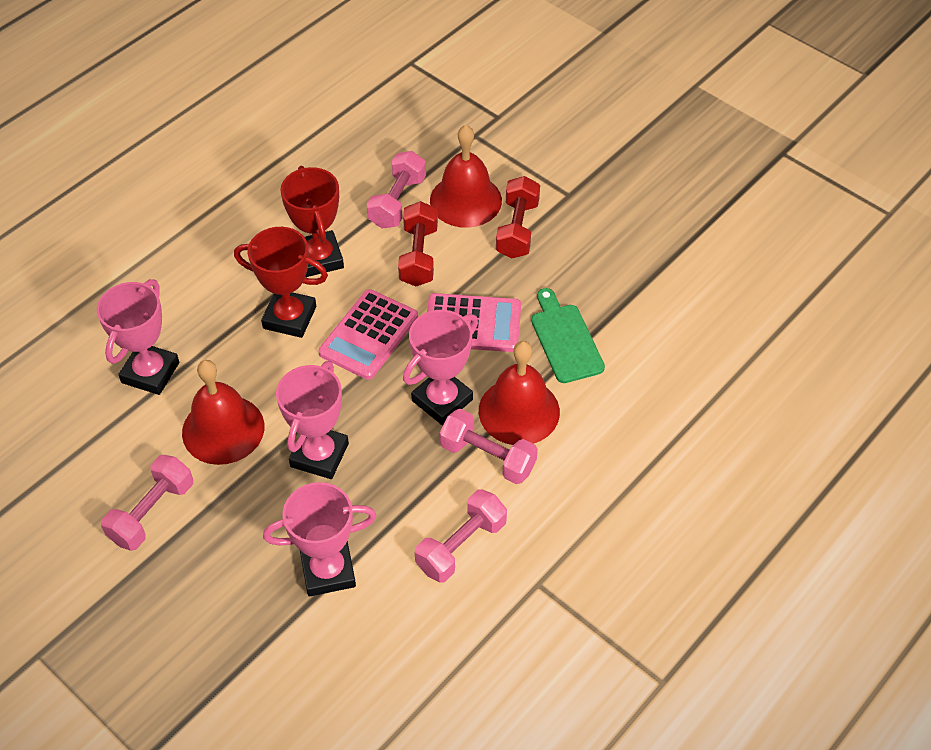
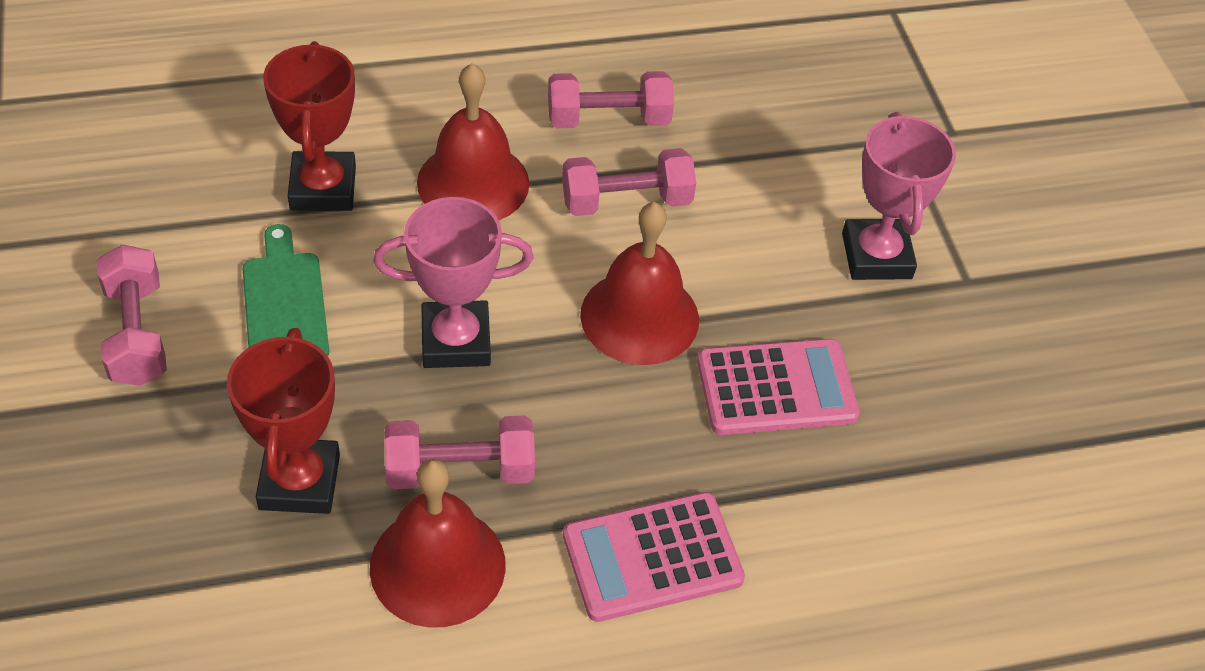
pink trophy: [97,279,179,395] [263,482,376,597] [276,361,349,479] [403,310,478,425] = 4 -> [373,197,533,368] [842,112,956,280] = 2
red dumbbell: [398,201,438,286] [496,176,540,259] = 2 -> none = 0

